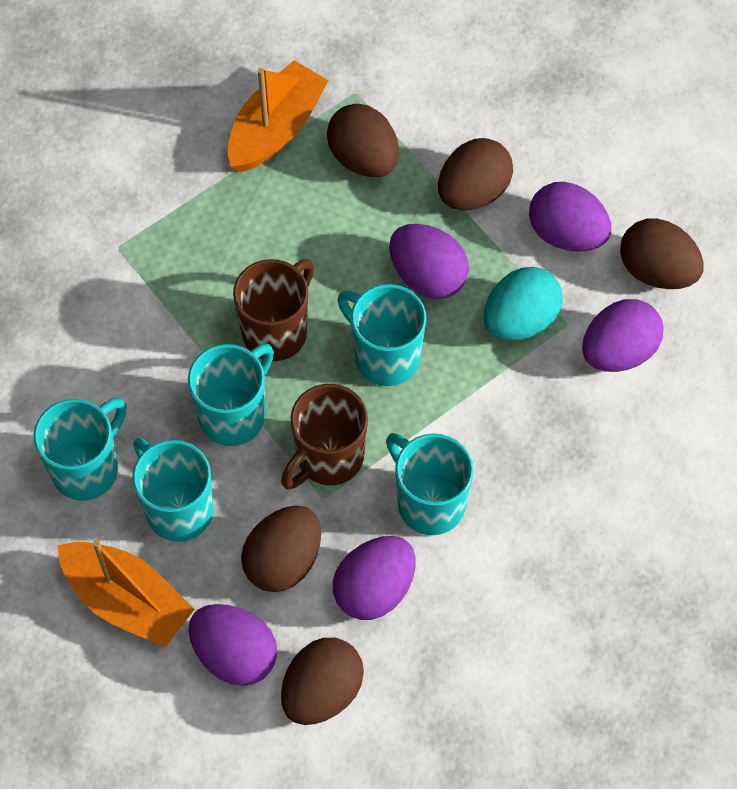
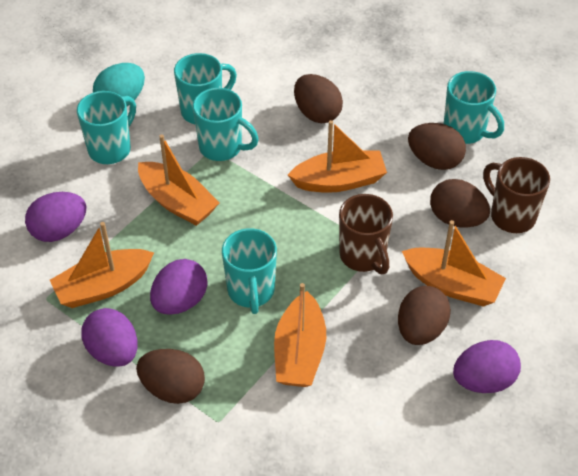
orange boat: [58,540,194,647] [228,60,329,172] = 2 -> [50,222,154,308] [138,134,219,226] [274,283,326,387] [288,120,387,193] [402,220,506,307] = 5
purple egg: [189,604,277,686] [333,536,415,620] [389,224,469,299] [529,182,611,252] [582,299,663,372] = 5 -> [25,192,87,242] [81,308,138,367] [150,259,207,315] [453,340,521,393] = 4

